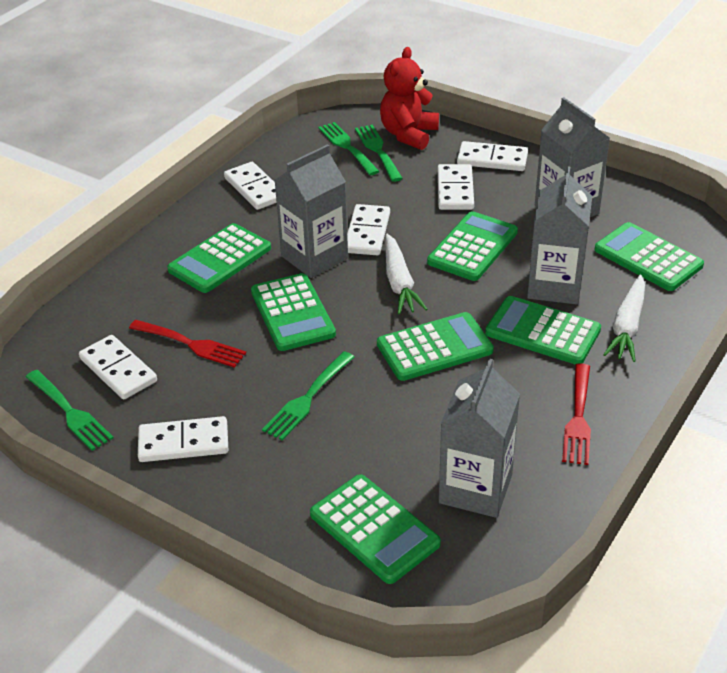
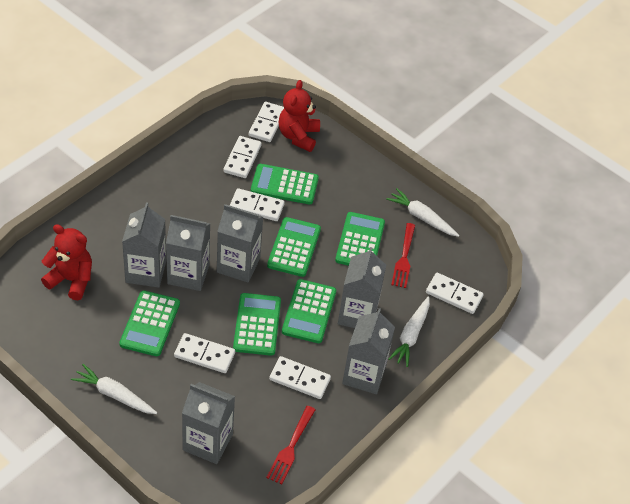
green calculator: [167,223,271,293] [251,273,336,351] [310,474,441,584] [377,312,494,381] [427,211,518,281] [485,296,601,365] [594,222,704,291] = 7 -> [119,290,180,356] [233,293,281,356] [251,164,319,204] [267,217,321,277] [282,279,336,343] [335,212,385,266] = 6
green fork: [26,370,113,451] [262,351,354,440] [318,122,380,175] [355,125,403,182] = 4 -> none = 0
grey carton: [275,144,348,278] [439,359,520,518] [527,166,592,305] [535,97,610,217] = 4 -> [122,203,166,288] [166,215,210,291] [182,382,235,464] [217,204,263,282] [338,247,386,328] [342,308,395,394] = 6
red teddy bear: [380,47,439,150] = 1 -> [41,224,92,300] [279,80,320,152] = 2
white carrot: [385,234,428,314] [603,275,645,362] = 2 -> [71,364,157,414] [386,188,460,237] [388,296,430,367] = 3

